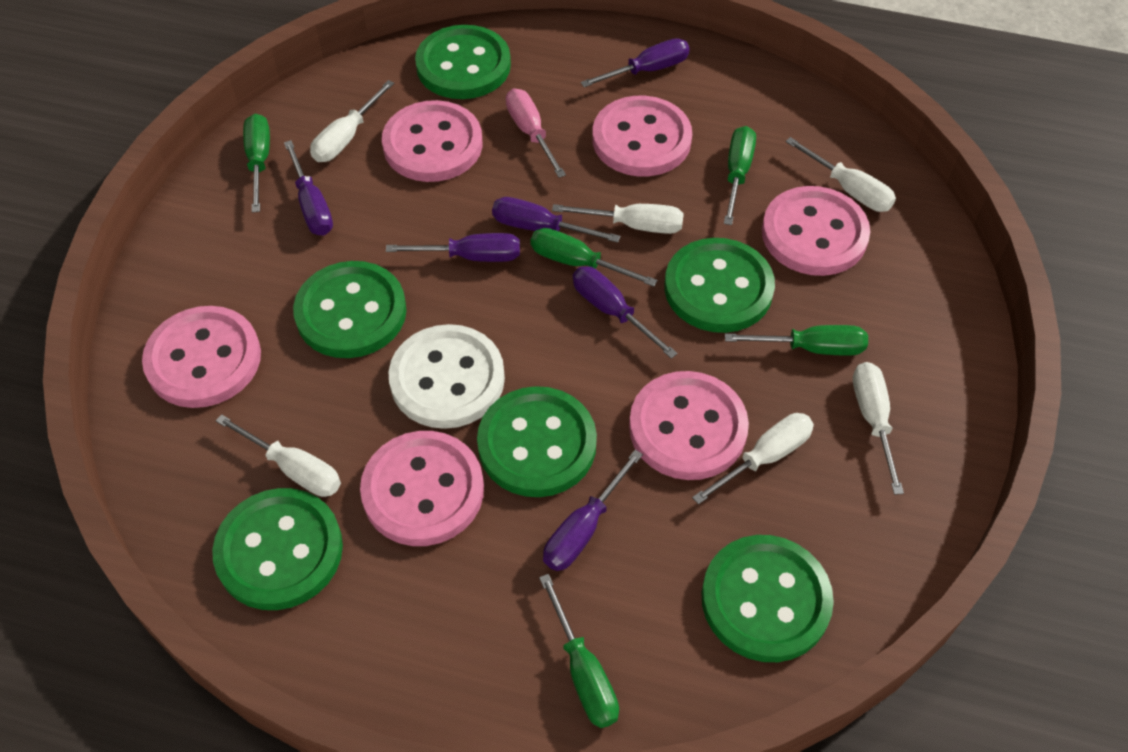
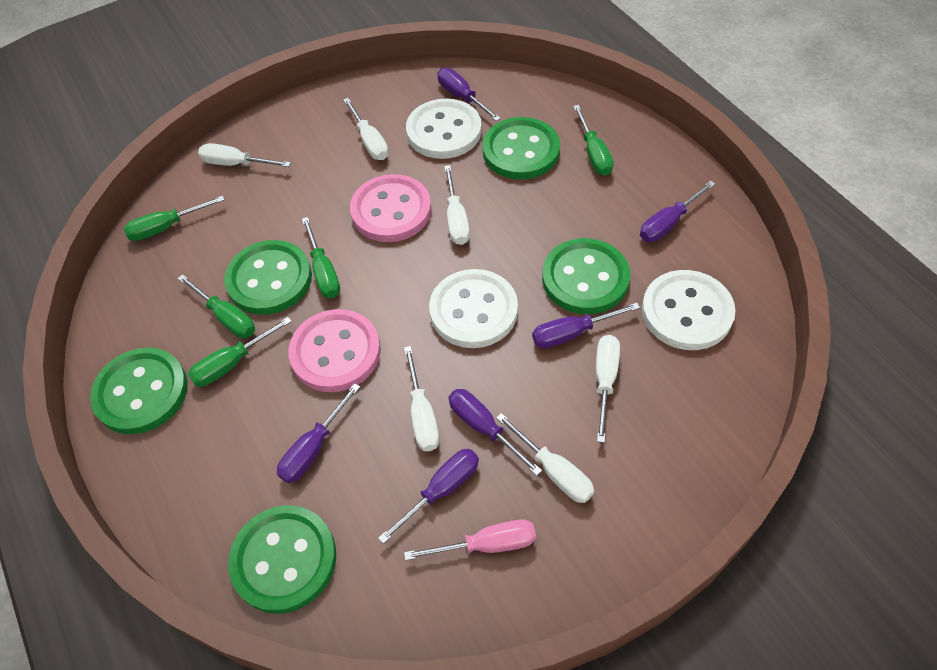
green button: [212,488,343,610] [293,261,406,358] [415,25,511,99] [477,386,597,497] [664,238,775,333] [702,535,834,662] = 6 -> [90,348,188,434] [224,240,312,315] [228,505,336,614] [482,117,560,180] [542,238,630,314] = 5
pink button: [142,306,261,408] [360,431,484,546] [382,100,483,182] [592,96,692,176] [629,371,749,480] [762,186,870,276] = 6 -> [288,309,381,392] [350,174,432,242] = 2
white button: [389,324,505,429] = 1 -> [406,99,482,159] [429,269,518,348] [642,270,736,350] = 3

